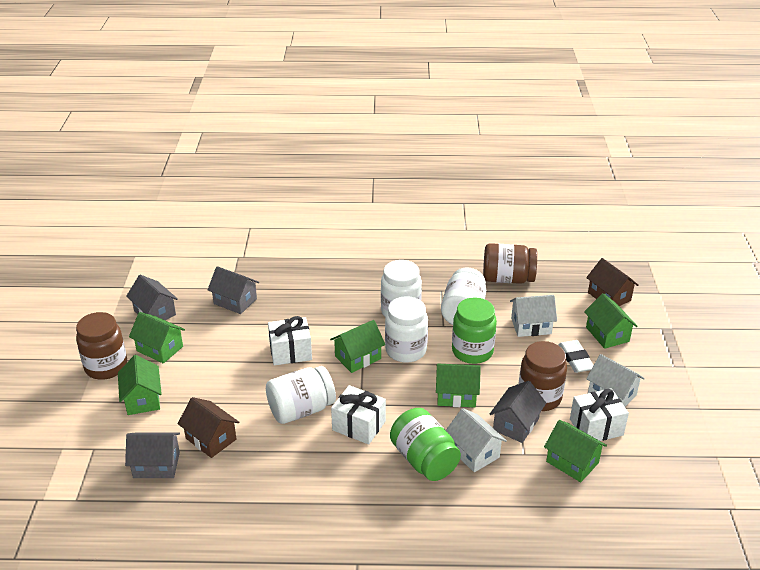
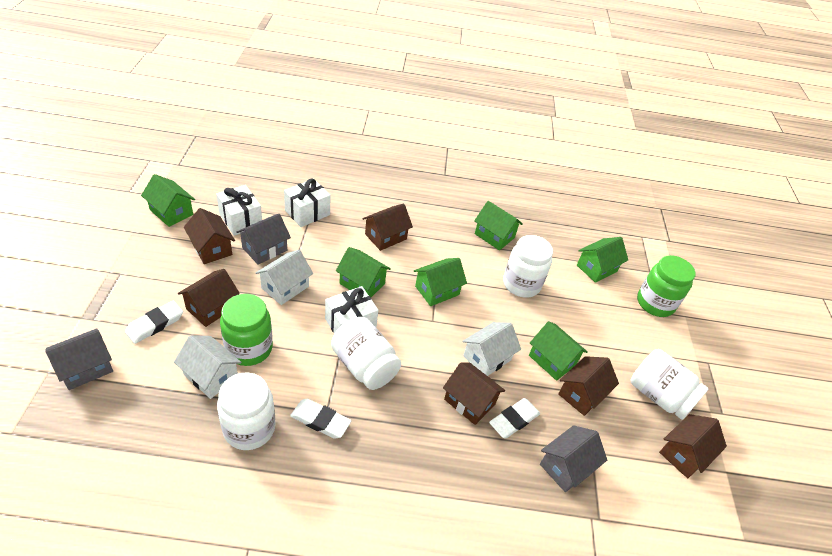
brown house: [178,397,239,458] [586,258,639,306] = 2 -> [178,269,240,327] [184,208,235,264] [362,203,413,251] [443,363,505,425] [558,356,619,416] [659,414,727,478] = 6
brown jar: [76,312,127,380] [483,243,537,284] [518,341,567,411] = 3 -> none = 0
grey house: [125,433,180,478] [126,275,178,320] [208,266,259,314] [490,381,546,443] = 4 -> [45,328,113,390] [236,214,291,264] [540,425,607,492] = 3
white eraser: [558,340,594,373] = 1 -> [125,301,183,344] [290,399,351,439] [489,398,540,438] = 3

